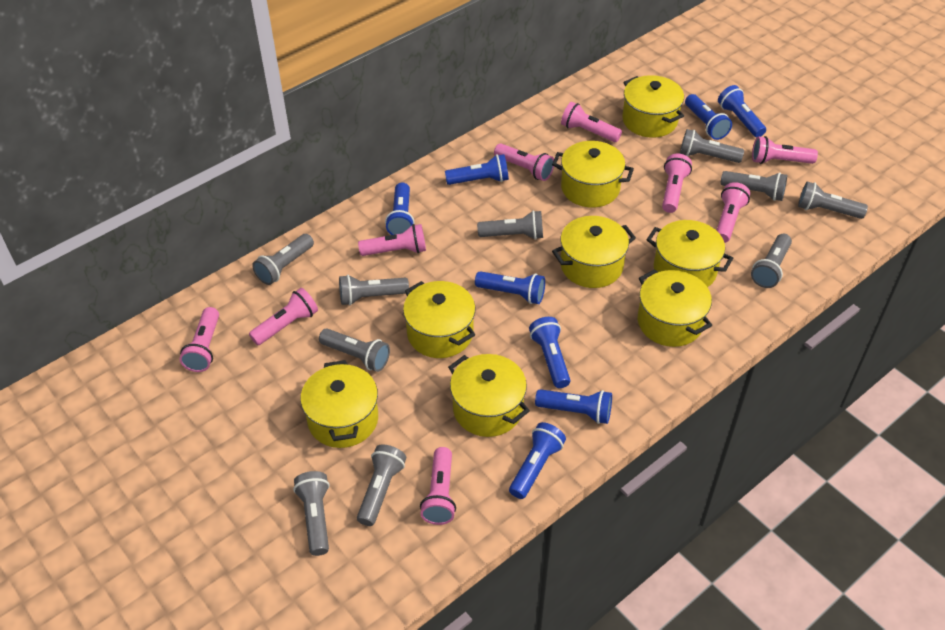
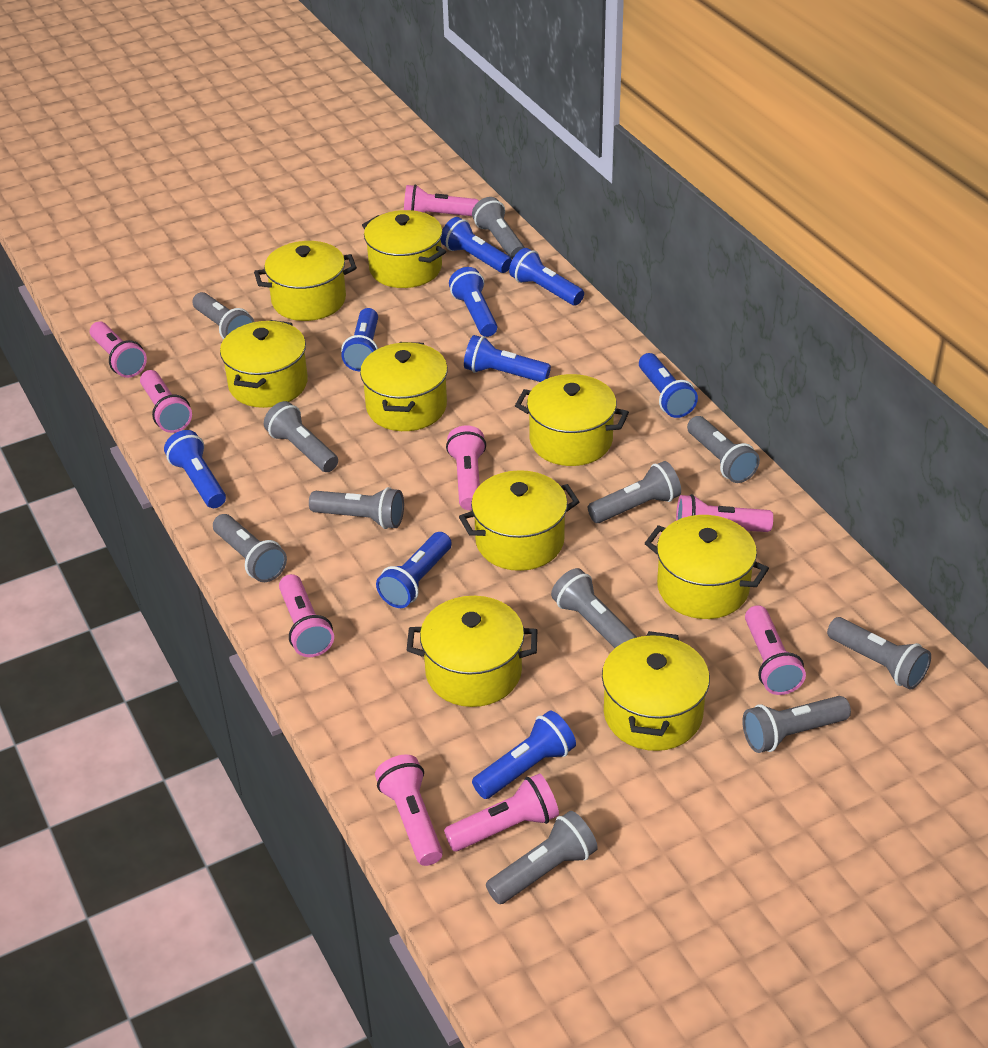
blue flashlight: [385,182,414,235] [445,154,509,185] [475,271,545,304] [509,422,566,499] [529,317,570,388] [535,389,612,424] [685,94,732,140] [718,85,766,137] = 8 -> [164,430,226,508] [341,308,378,371] [376,532,452,608] [441,217,512,273] [449,267,497,337] [464,335,551,382] [472,710,576,799] [509,248,584,305] [639,353,698,418] = 9
grey flashlight: [252,234,314,285] [293,471,329,556] [319,328,390,372] [339,275,409,305] [357,445,406,526] [477,210,543,240] [680,129,744,163] [721,171,787,201] [751,234,792,288] [798,182,868,219] = 10 -> [193,292,254,339] [213,514,287,582] [264,401,338,472] [309,487,404,529] [472,197,525,259] [486,811,598,904] [551,568,637,648] [588,461,681,523] [687,416,760,483] [742,696,851,753] [827,617,931,690] = 11
yellow pot: [300,360,378,448] [403,281,475,358] [448,354,530,437] [552,141,634,208] [552,216,636,288] [622,75,684,138] [638,269,712,347] [647,220,733,287] = 8 -> [220,320,308,408] [254,241,357,321] [360,342,448,431] [362,210,446,288] [407,596,537,707] [459,470,579,571] [515,374,629,466] [602,631,710,751] [645,515,769,619] = 9

